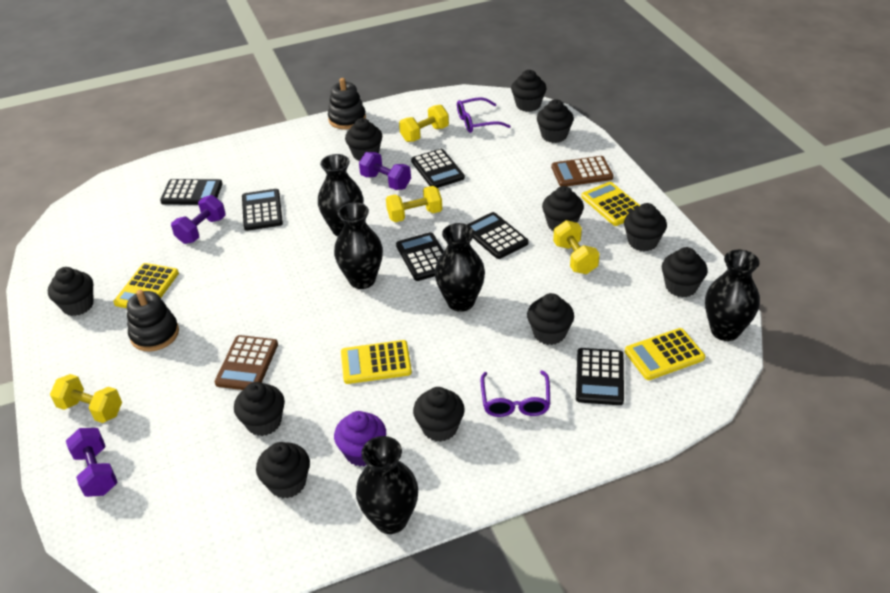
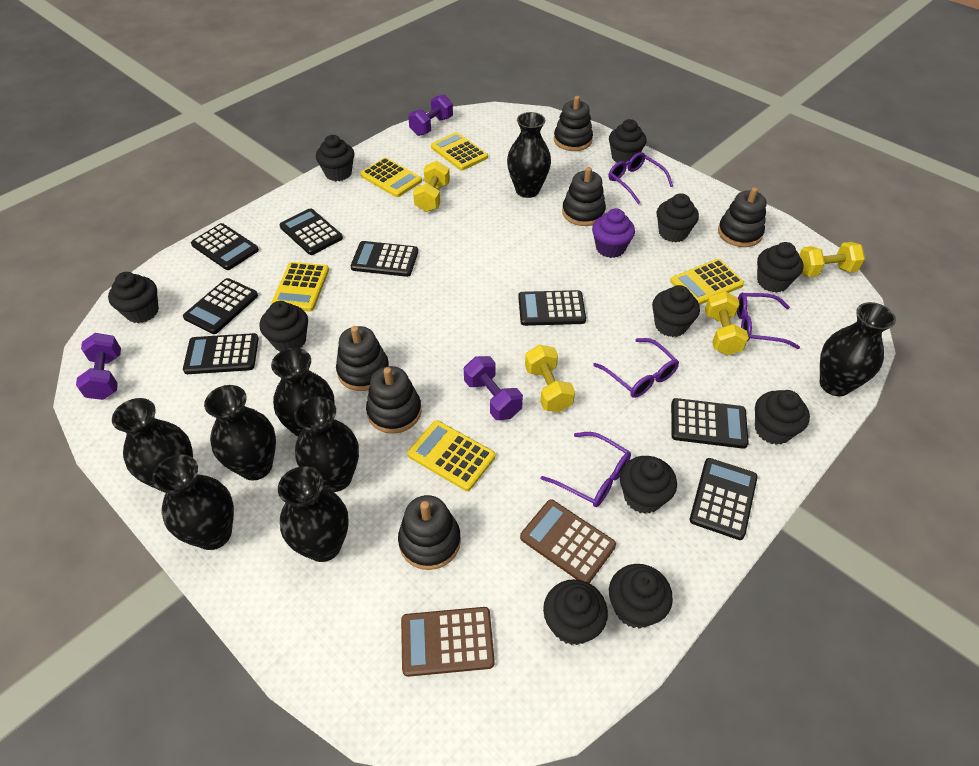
black calculator: [160,179,223,205] [242,189,283,231] [396,232,444,281] [411,149,465,188] [467,212,529,259] [576,348,624,405] = 6 -> [183,278,258,334] [183,333,259,374] [191,223,259,270] [279,208,343,255] [351,241,418,277] [518,290,586,326] [671,398,749,449] [690,458,758,540] = 8
black stacking toy: [127,290,179,352] [328,78,366,129] = 2 -> [336,326,389,391] [366,366,422,434] [398,495,461,570] [554,96,593,151] [562,167,606,226] [718,187,767,247] = 6
black vase: [318,154,363,237] [334,202,383,289] [356,436,418,534] [435,223,485,312] [705,250,760,341] = 5 -> [112,398,193,493] [152,454,234,550] [204,385,276,480] [271,348,335,437] [278,466,349,562] [294,396,359,492] [507,112,551,198] [820,302,896,396] = 8
purple glasses: [457,97,511,133] [481,370,550,417] = 2 -> [540,432,631,507] [593,338,679,398] [609,152,673,204] [737,293,800,349] = 4
yellow calculator: [113,263,179,308] [341,340,412,384] [581,182,640,226] [625,328,705,380] = 4 -> [271,262,329,312] [360,158,422,197] [408,420,495,491] [431,132,488,170] [670,259,744,305] = 5

